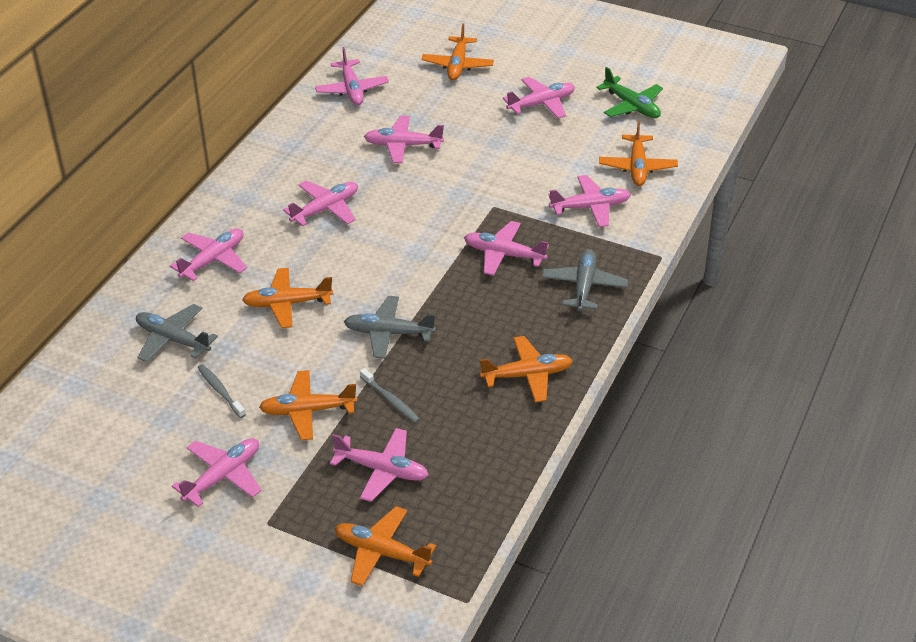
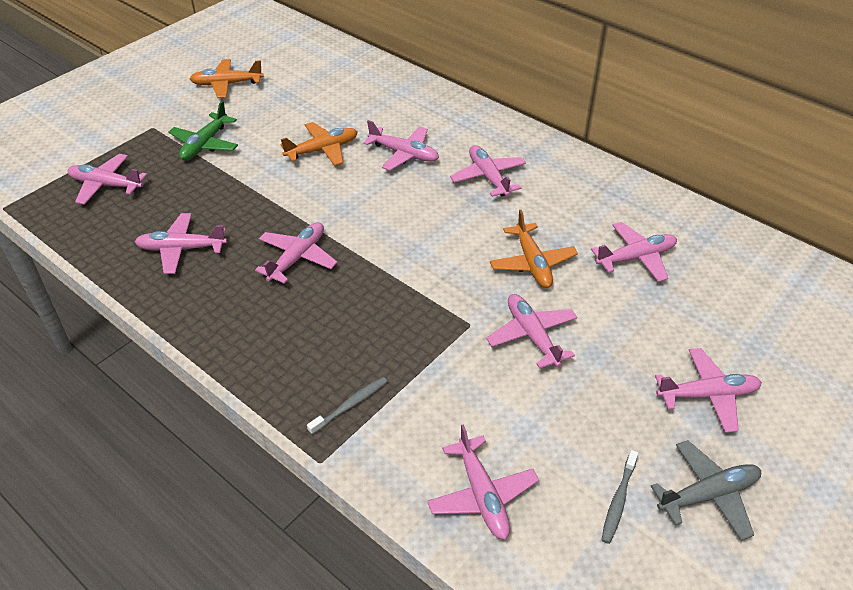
grey plane: [136,304,218,362] [344,296,436,359] [542,249,628,311] = 3 -> [651,440,761,541] = 1
orange plane: [242,268,333,328] [259,370,357,440] [335,506,436,586] [422,23,494,81] [480,336,573,402] [599,121,678,186] = 6 -> [190,59,263,98] [281,122,357,166] [490,210,578,288] = 3

